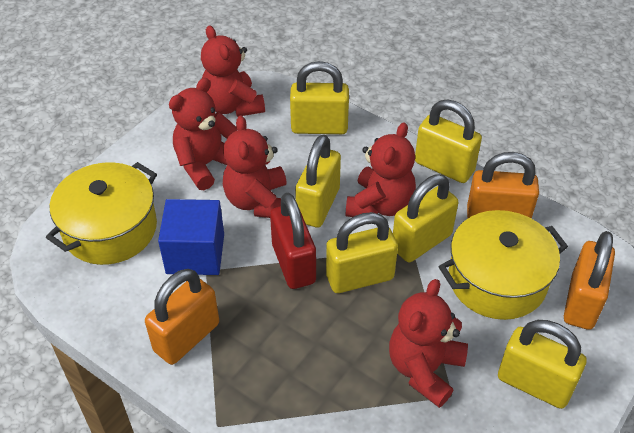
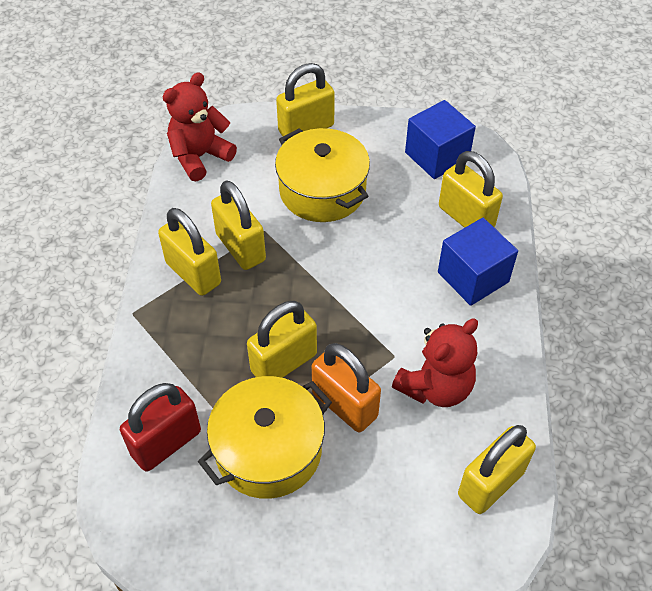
blue cube: [158,199,224,275] = 1 -> [405,100,476,179] [438,218,518,306] = 2
orange padlock: [145,269,219,365] [467,152,539,219] [564,231,615,330] = 3 -> [312,343,381,432] = 1
red teddy bear: [169,78,237,190] [201,25,265,117] [223,115,287,218] [346,122,416,217] [389,279,468,408] = 5 -> [163,72,237,181] [392,318,478,407] = 2

